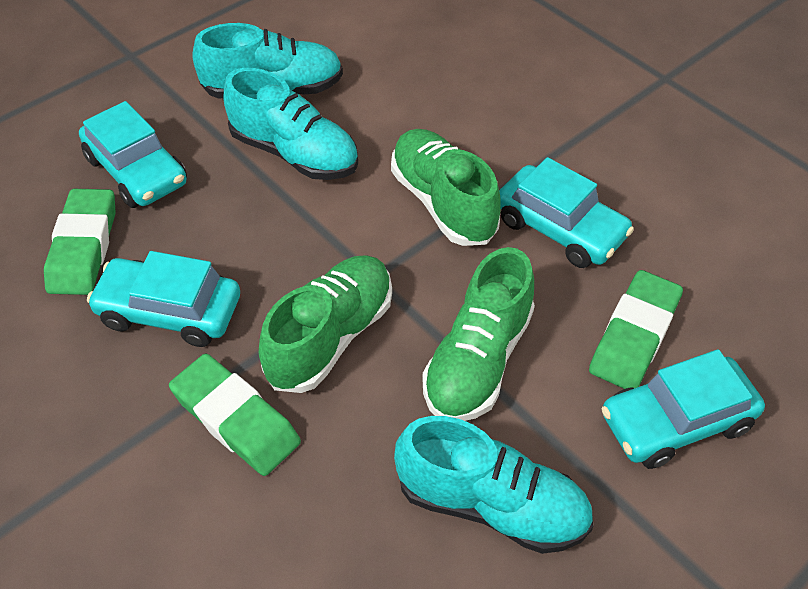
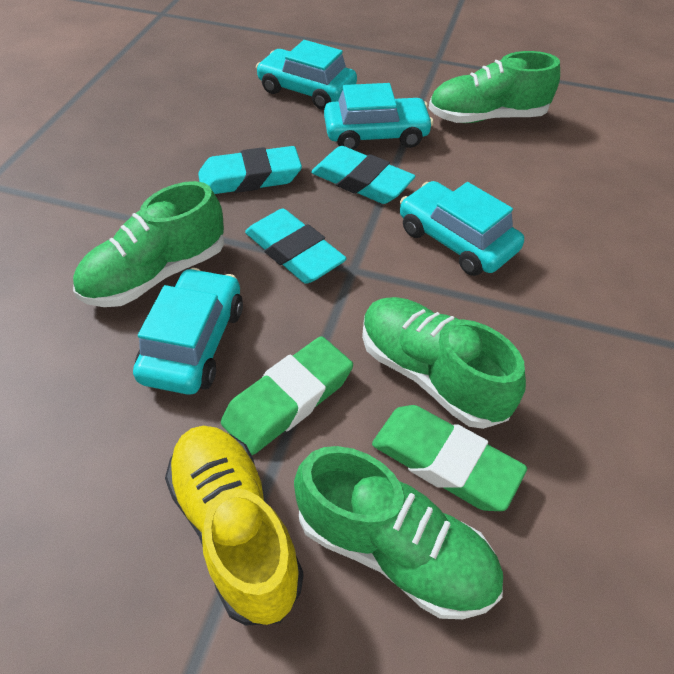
green eraser: [44,189,116,295] [169,353,301,476] [589,270,683,389] = 3 -> [221,336,353,455] [372,405,527,511] = 2
green shoe: [259,255,392,393] [391,129,501,246] [422,247,535,421] = 3 -> [73,181,224,307] [294,446,503,619] [362,297,526,429] [429,51,560,123] = 4
turquoise eraser: none = 0 -> [198,146,302,194] [245,209,347,284] [311,146,415,204] = 3
turquoise shoe: [193,23,343,99] [224,68,358,180] [394,416,594,554] = 3 -> none = 0
yellow shoe: none = 0 -> [165,426,303,625] = 1

